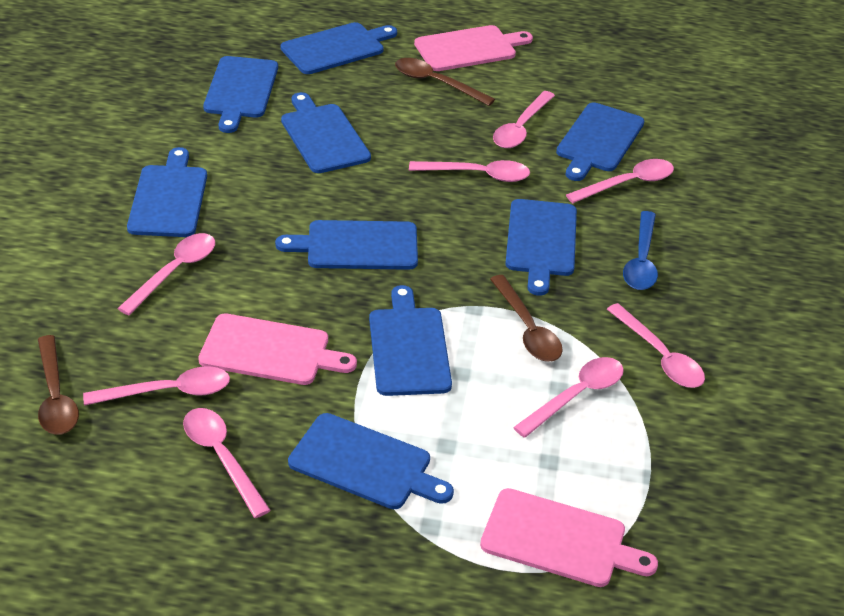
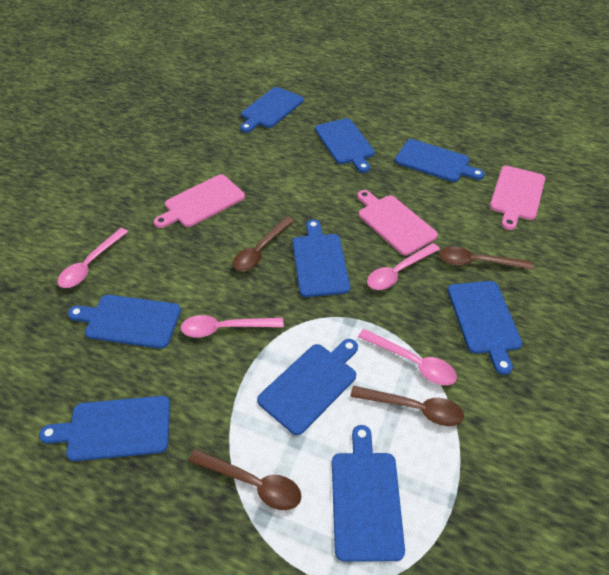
blue spoon: [623,211,658,290] = 1 -> none = 0
brown spoon: [38,335,79,435] [395,58,495,106] [490,275,563,362] = 3 -> [188,449,302,510] [233,216,294,271] [350,386,464,426] [439,247,533,270] = 4
pink spoon: [83,366,230,406] [117,233,215,315] [183,408,271,518] [409,160,530,182] [493,91,555,148] [513,357,624,438] [566,159,674,203] [607,303,705,388] = 8 -> [57,228,128,288] [181,315,284,337] [358,329,457,385] [367,243,440,290] = 4

